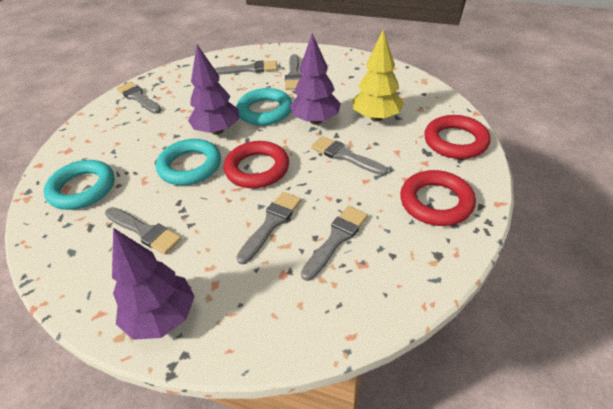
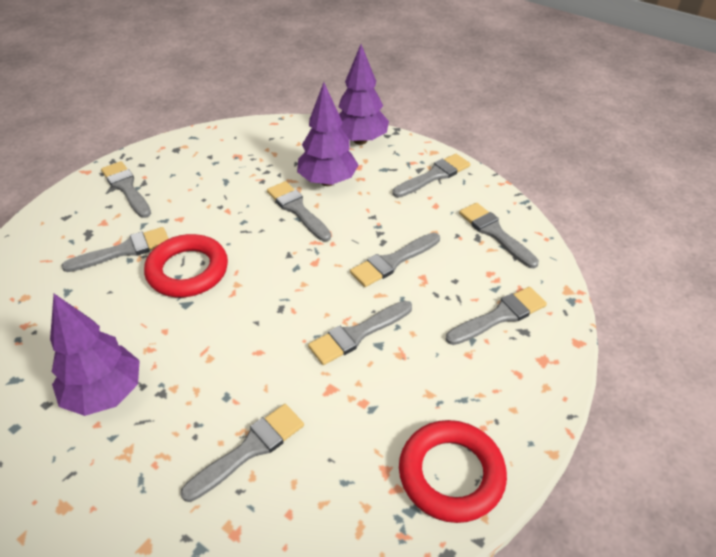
grey brush: [105,207,182,255] [117,82,161,114] [214,60,277,75] [236,192,301,265] [285,54,302,90] [301,206,368,281] [311,136,388,176] = 7 -> [62,227,169,272] [101,161,151,218] [180,404,304,502] [267,181,331,241] [308,301,412,365] [350,232,440,287] [393,154,470,198] [446,287,547,345] [459,203,539,268] = 9
red ring: [224,141,289,188] [400,170,476,226] [424,115,491,159] = 3 -> [144,234,228,297] [399,420,507,523] = 2
turquoise ring: [44,160,114,210] [156,139,221,185] [236,88,292,126] = 3 -> none = 0
yellow tree: [353,30,404,122] = 1 -> none = 0

